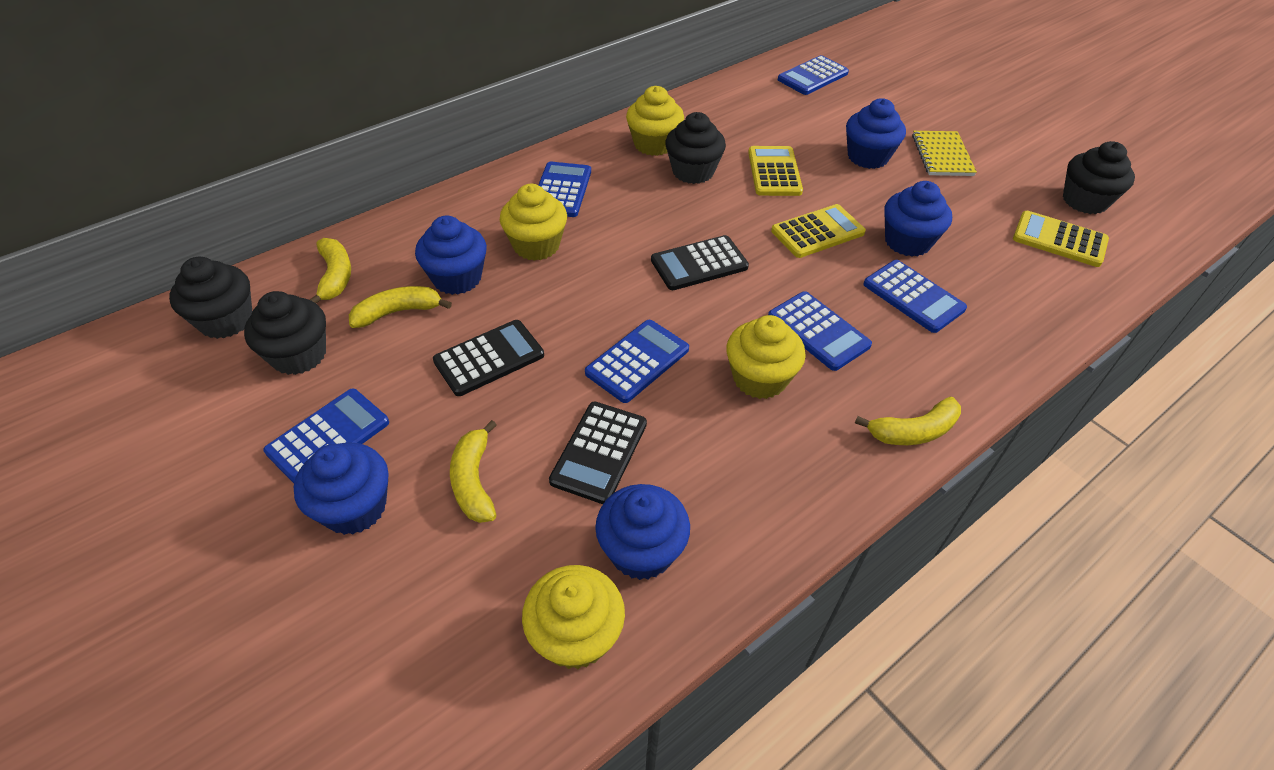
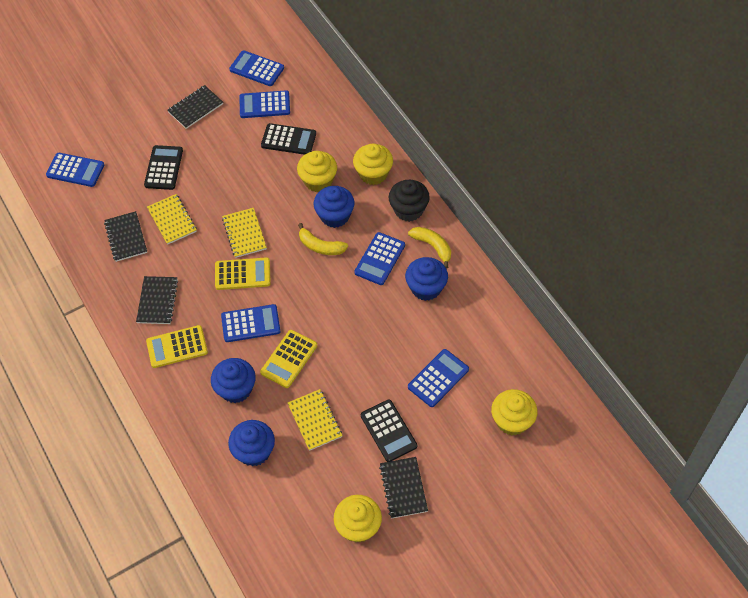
black cupcake: [169,257,252,339] [244,291,326,375] [665,112,726,184] [1063,141,1135,214] = 4 -> [389,180,430,222] = 1
black notebook: none = 0 -> [104,211,147,262] [136,276,178,324] [167,85,223,129] [379,457,428,519] = 4
blue cupcake: [294,442,389,535] [415,215,487,295] [595,484,690,580] [846,98,906,169] [884,181,952,257] = 5 -> [211,358,256,403] [228,420,275,466] [313,186,355,228] [405,257,448,301] = 4
yellow banana: [310,238,351,303] [349,286,452,328] [450,420,497,523] [855,397,961,445] = 4 -> [298,223,348,255] [408,227,451,269] = 2
yellow notebook: [912,131,977,176] = 1 -> [147,194,197,245] [222,208,267,258] [288,389,342,451] = 3

